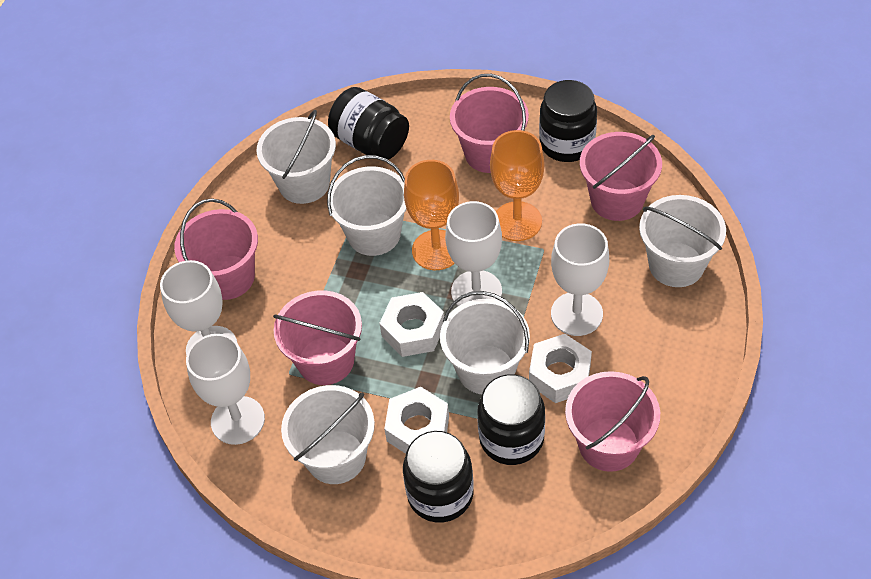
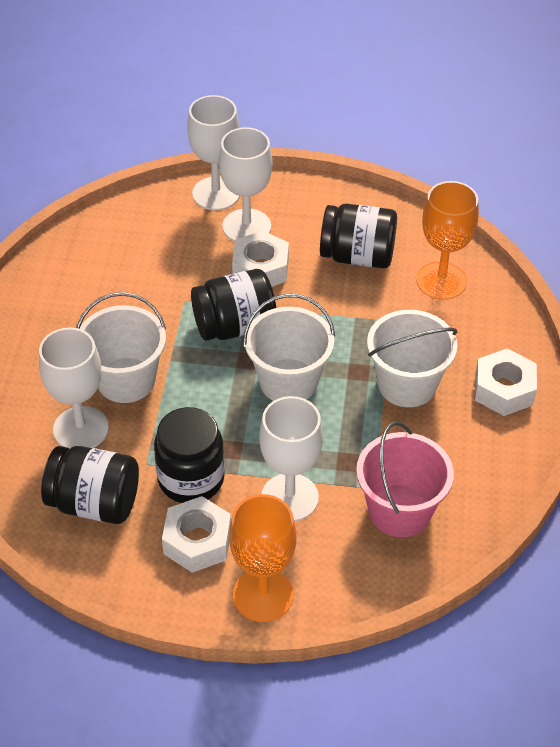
pink bucket: [174,199,258,300] [273,291,362,385] [450,74,529,173] [565,371,660,472] [580,132,662,221] = 5 -> [356,421,454,537] = 1
white bucket: [256,110,336,204] [281,385,375,484] [327,155,406,256] [440,291,530,394] [639,195,726,287] = 5 -> [76,292,166,403] [243,294,335,401] [367,310,457,407] = 3

